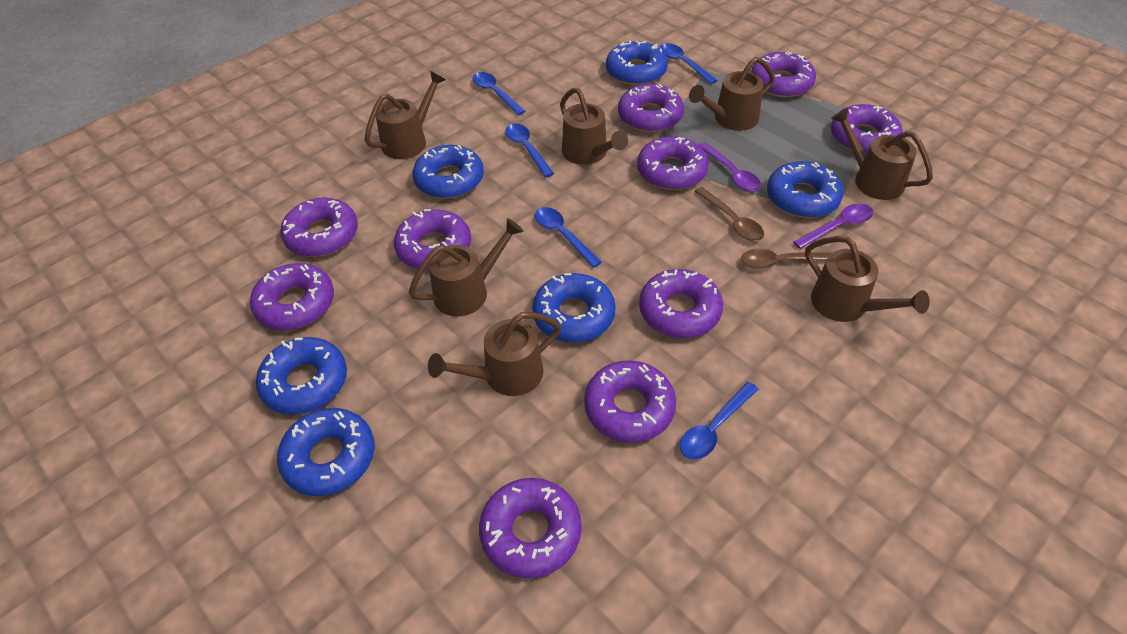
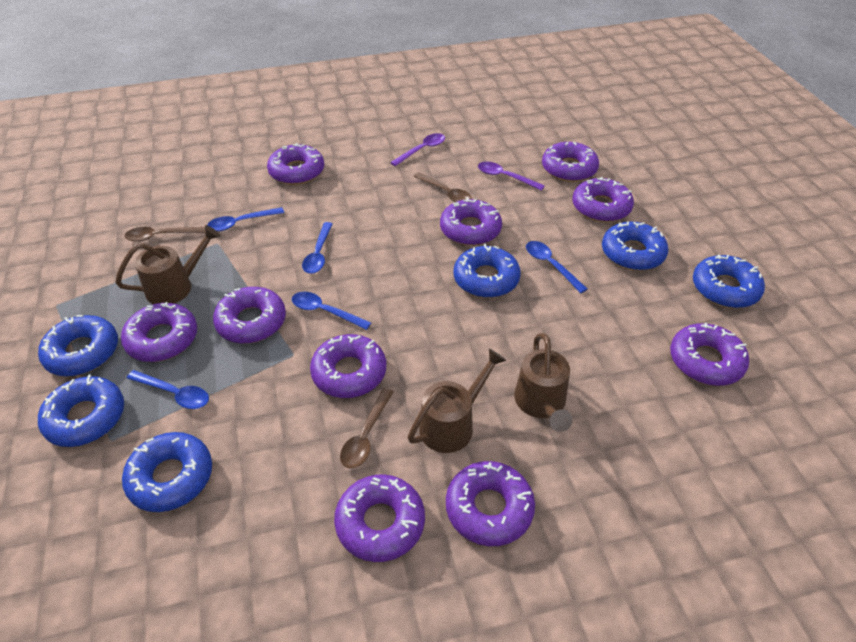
brown spoon: [694,187,764,241] [741,249,833,269] = 2 -> [124,227,205,242] [340,388,393,469] [414,172,472,202] = 3
brown watering can: [365,71,446,159] [409,218,524,316] [428,312,561,396] [560,88,628,165] [689,57,775,131] [805,236,930,322] [831,108,933,200] = 7 -> [115,225,220,304] [408,349,506,453] [514,333,572,432] = 3

